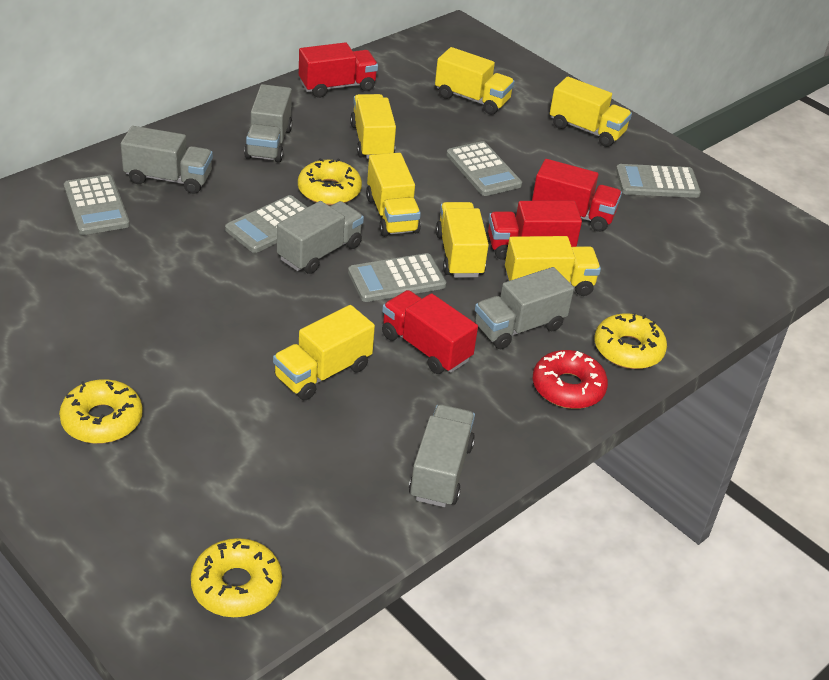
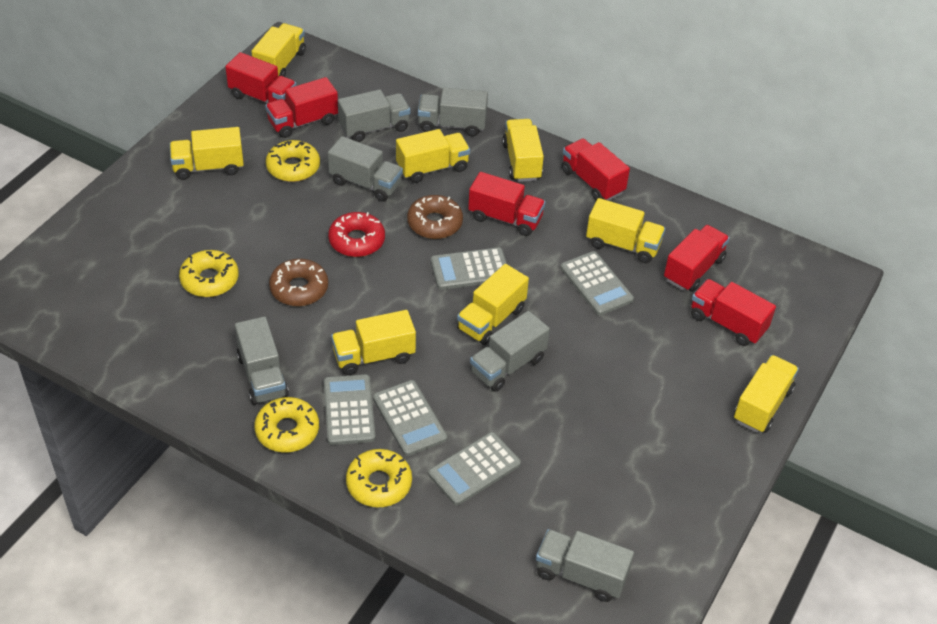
brown donut: none = 0 -> [269,259,328,306] [407,195,463,239] = 2
grey truck: [121,126,213,194] [244,84,293,162] [277,201,364,274] [409,404,475,507] [475,267,574,349] = 5 -> [235,316,289,405] [328,136,403,202] [338,89,410,142] [418,88,488,136] [470,311,550,392] [536,529,634,602] = 6
red truck: [299,42,378,98] [382,290,478,374] [488,201,582,260] [532,159,622,232] = 4 -> [225,52,297,103] [265,77,338,138] [468,172,546,236] [562,138,630,201] [664,225,730,292] [691,279,776,346] = 6
yellow truck: [273,305,375,400] [350,94,396,159] [366,153,421,236] [435,47,515,115] [436,202,489,278] [505,236,601,296] [550,77,632,147] = 7 -> [170,127,244,180] [251,23,306,77] [331,310,416,375] [396,129,470,183] [457,264,529,345] [502,119,544,182] [586,198,665,263] [734,355,799,433] = 8

